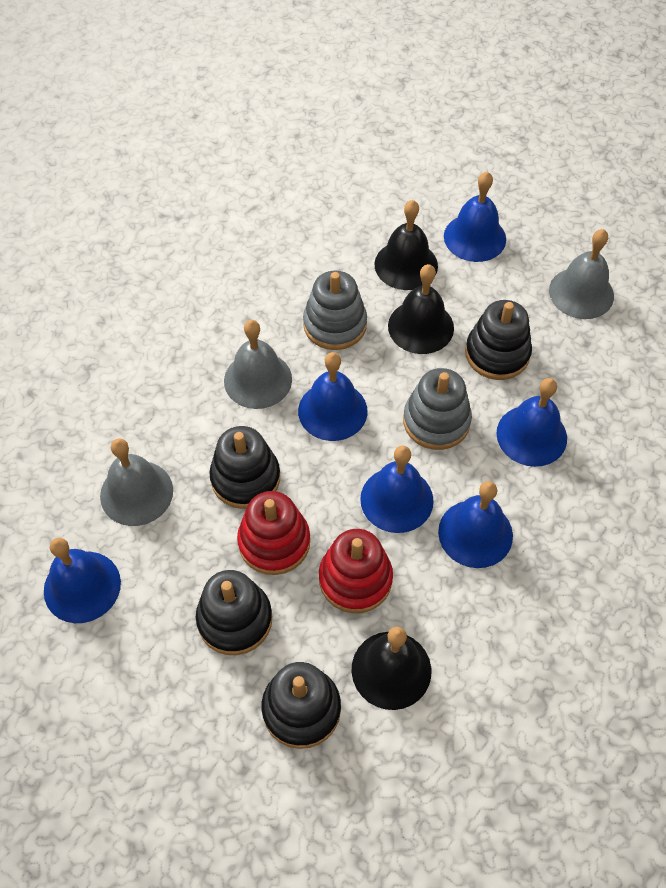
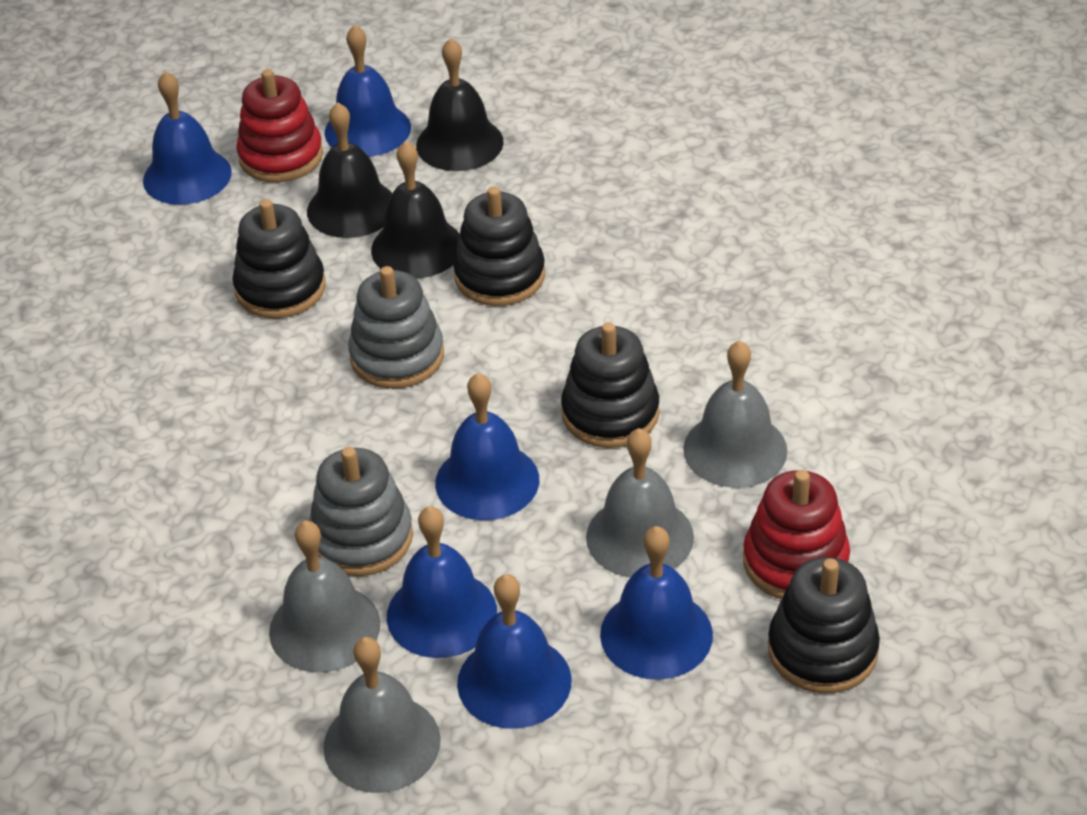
grey bell: [100,438,173,526] [224,320,292,409] [549,229,614,319] = 3 -> [269,521,380,672] [323,637,441,793] [586,428,694,578] [683,340,787,488] = 4

